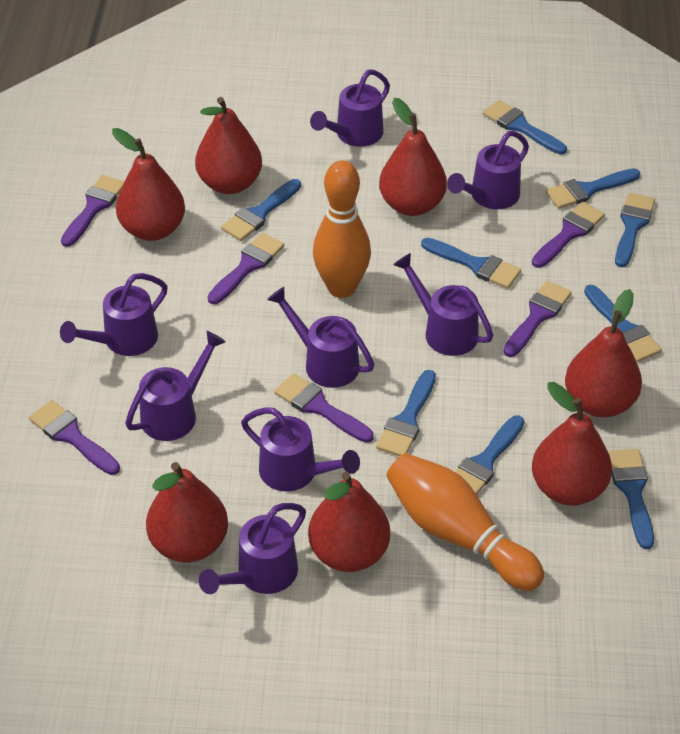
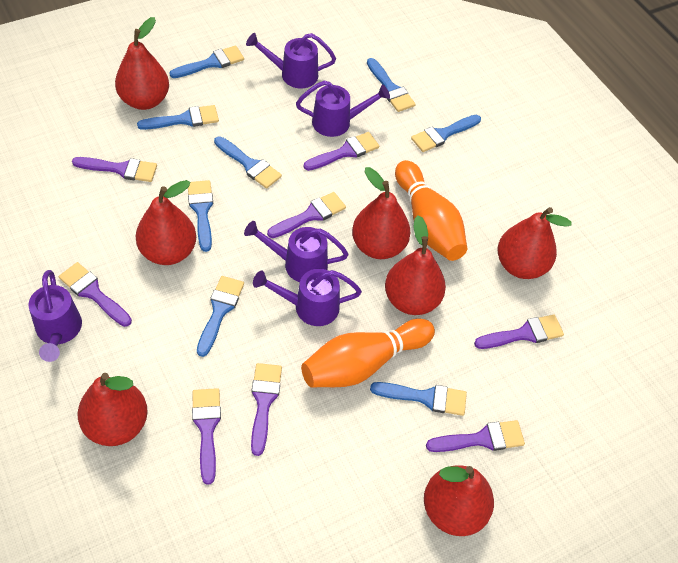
blue brush: [221,179,301,241] [376,370,436,456] [421,238,521,289] [455,415,524,495] [483,100,567,154] [546,168,640,209] [584,285,662,362] [608,449,654,549] [615,193,655,267] = 9 -> [137,105,219,130] [170,46,244,78] [188,180,213,252] [197,276,244,357] [214,136,282,189] [367,58,416,112] [370,382,467,416] [411,115,481,152] = 8
purple brush: [29,400,120,475] [61,175,125,247] [207,233,284,304] [274,373,374,443] [504,281,572,357] [532,202,605,268] = 6 -> [59,262,132,327] [72,157,157,182] [192,388,221,485] [251,363,282,456] [267,192,346,238] [304,132,379,171] [426,420,525,452] [474,314,564,349] = 8
purple watering can: [60,273,168,356] [125,331,226,441] [199,503,306,594] [241,407,360,491] [267,287,374,388] [310,70,390,147] [393,253,493,356] [447,131,529,209] = 8 -> [28,270,82,362] [244,221,349,282] [246,33,336,88] [253,269,362,326] [296,81,390,137] = 5

